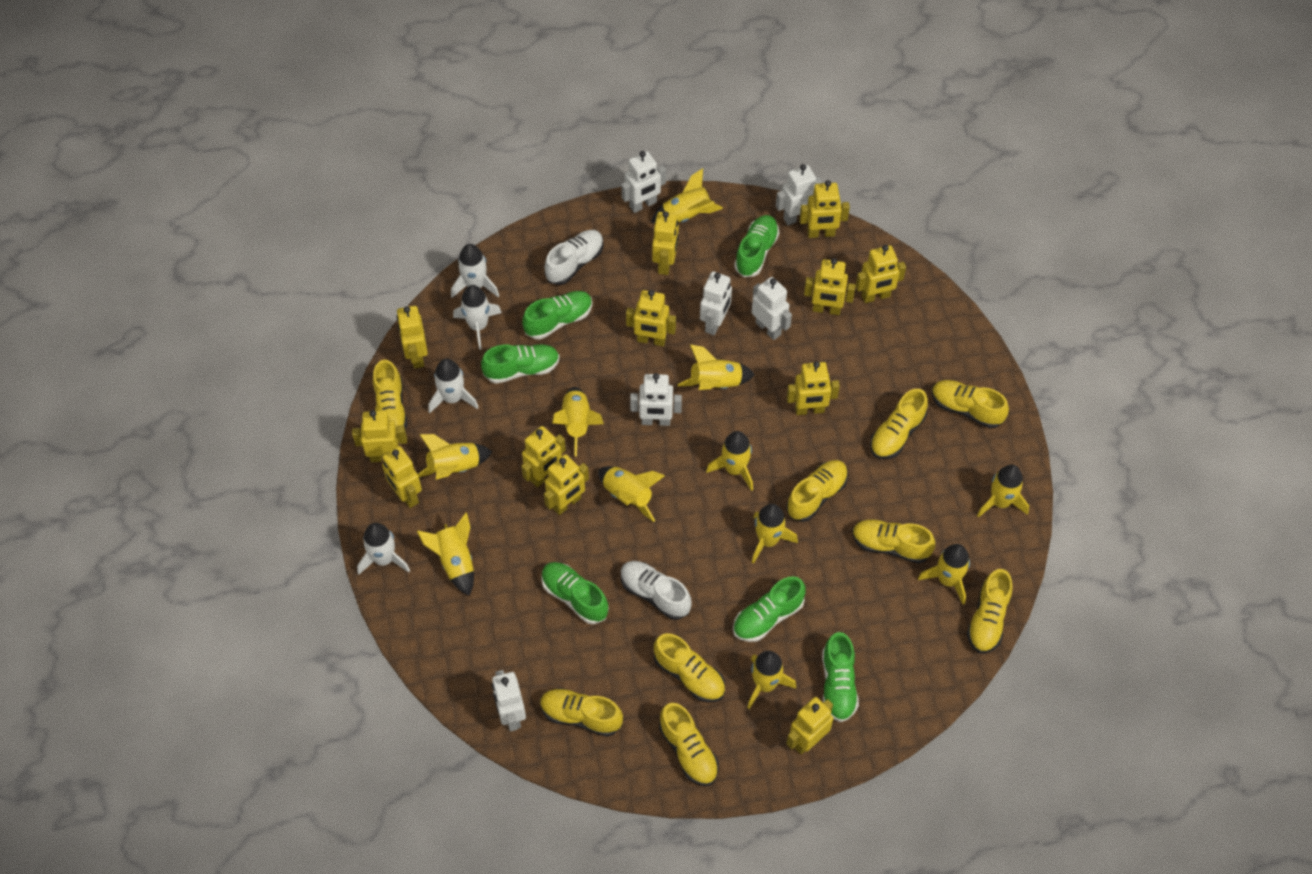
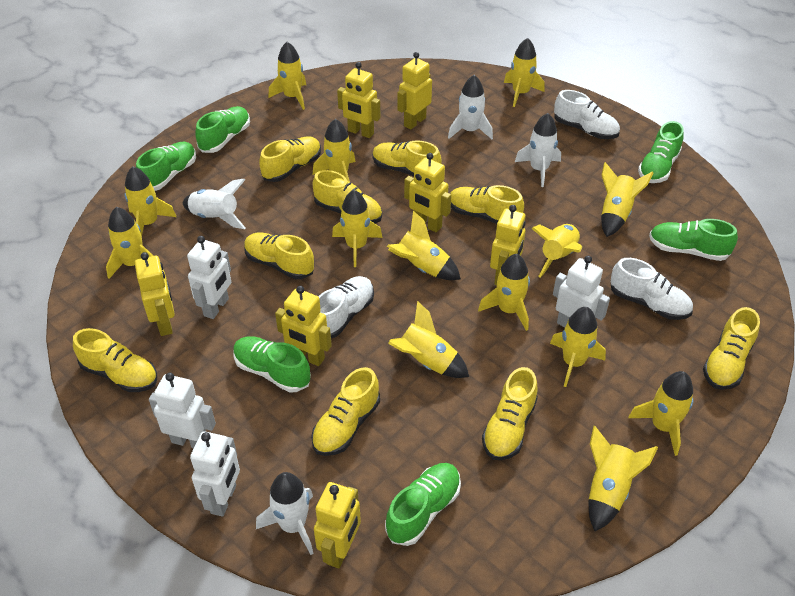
white robot: [492,670,526,731] [621,151,666,213] [630,373,682,426] [700,271,732,335] [752,277,792,340] [776,164,822,225] = 6 -> [149,372,216,448] [187,236,231,319] [190,431,240,517] [553,256,610,327] = 4
white shoe: [544,230,603,285] [621,561,691,620] = 2 -> [318,276,374,338] [554,90,620,139] [610,258,693,320] = 3
yellow robot: [352,410,407,462] [382,446,422,508] [397,306,428,368] [521,426,566,487] [544,454,589,515] [626,290,676,346] [652,211,679,275] [786,697,833,754] [787,361,840,415] [799,180,850,238] [804,258,856,315] [856,245,906,303] = 12 -> [135,252,175,336] [275,286,332,366] [314,482,361,569] [337,62,380,138] [397,52,432,129] [404,153,451,232] [490,205,526,285] = 7
yellow rocket: [417,513,474,596] [418,434,492,479] [552,387,604,456] [598,466,665,522] [651,168,723,224] [677,344,755,390] [706,431,753,491] [747,651,796,709] [752,504,798,563] [918,544,970,605] [977,465,1029,518] = 11 -> [106,207,153,279] [124,166,176,236] [268,42,306,110] [313,119,355,182] [332,190,382,267] [387,211,461,280] [388,301,469,378] [478,254,530,331] [504,38,544,107] [531,224,582,278] [550,307,606,387] [588,426,658,531] [601,162,653,237] [628,371,694,456] = 14

